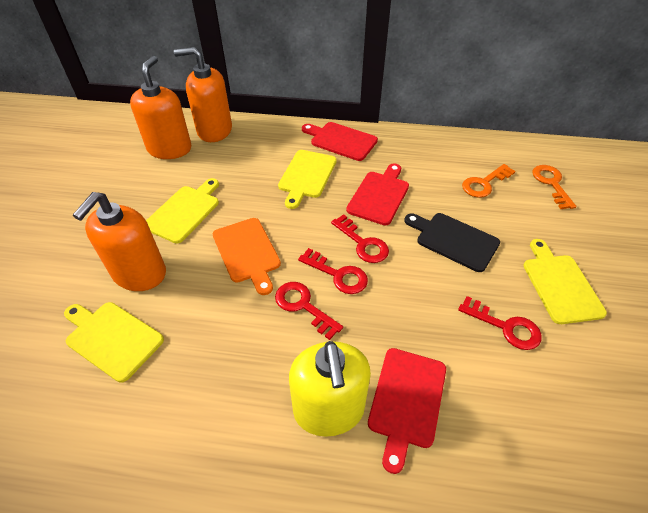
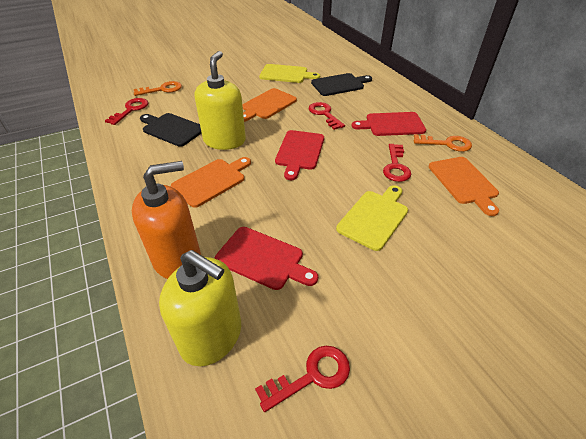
black cutting board: [404,213,500,272] = 1 -> [140,113,202,147] [311,73,372,96] = 2
orange cutting board: [213,218,281,295] = 1 -> [171,157,251,208] [242,88,297,122] [429,157,499,216] = 3
orange soap dispenser: [73,192,166,291] [130,56,192,159] [174,47,232,142] = 3 -> [132,161,201,279] = 1
yellow cutting board: [64,302,164,383] [146,178,219,244] [278,150,337,209] [523,239,607,324] = 4 -> [259,64,320,83] [336,185,408,251] = 2
yellow soap dispenser: [289,341,371,437] = 1 -> [159,250,241,366] [194,51,246,150] = 2

